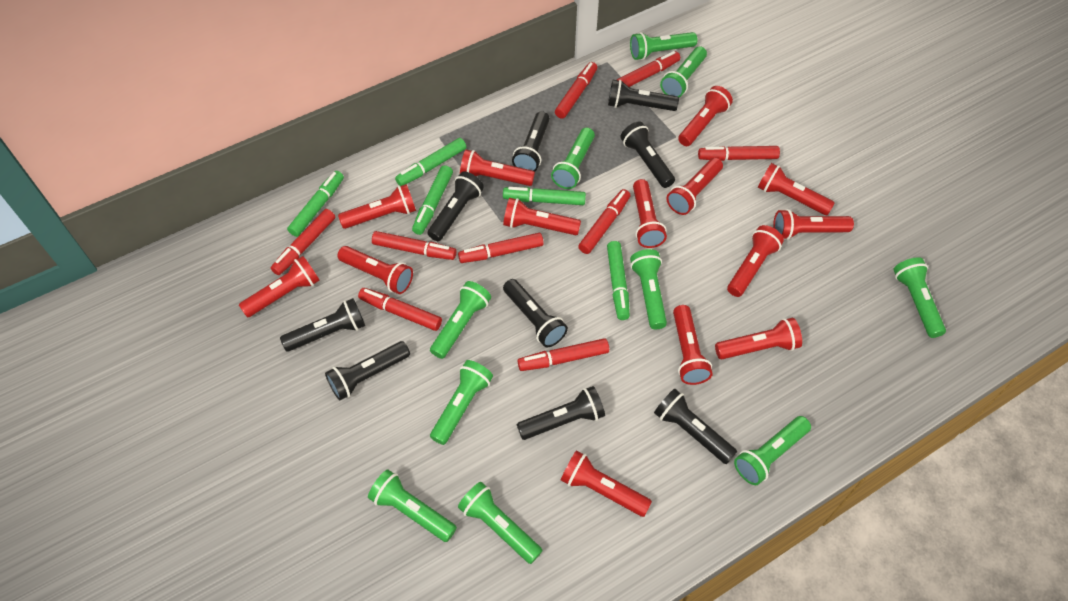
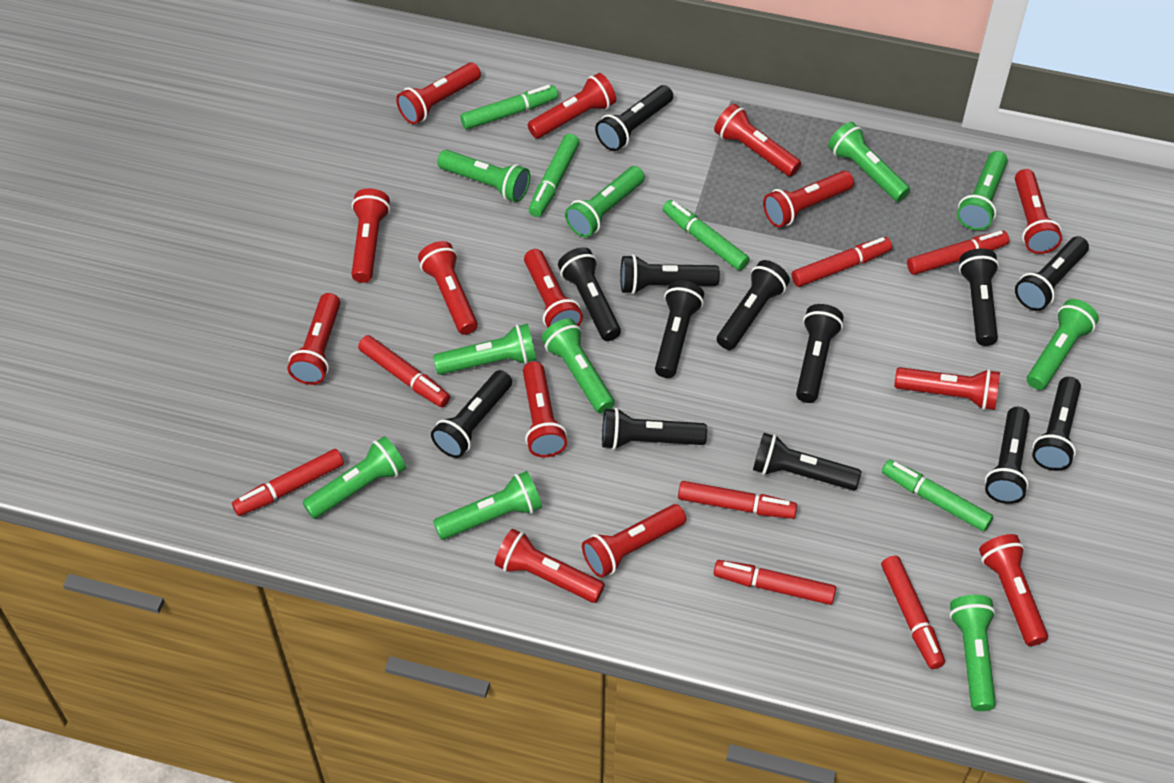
black flashlight: [280,298,365,352] [325,341,410,400] [428,172,484,241] [503,279,568,347] [512,111,550,172] [517,386,605,440] [608,80,679,111] [620,121,675,188] [654,389,737,464] = 9 -> [431,370,512,458] [558,247,621,341] [595,85,673,151] [602,408,707,450] [620,254,720,294] [655,280,704,378] [717,260,790,350] [753,433,862,490] [796,304,843,403] [959,248,999,346] [985,407,1030,504] [1015,236,1089,311] [1032,377,1081,471] = 13
green marker: [287,171,344,237] [395,138,466,186] [412,165,453,235] [503,187,586,205] [607,241,630,320] = 5 -> [461,85,558,130] [529,134,579,217] [663,200,750,271] [882,459,993,531] = 4
red marker: [271,209,335,275] [358,288,442,331] [372,231,456,260] [458,233,544,263] [517,338,609,371] [555,62,597,119] [578,189,630,254] [617,51,680,87] [698,146,780,161] = 9 -> [232,449,344,516] [358,335,450,407] [678,481,797,519] [714,560,836,605] [792,237,892,287] [881,556,945,669] [907,231,1009,275] = 7

